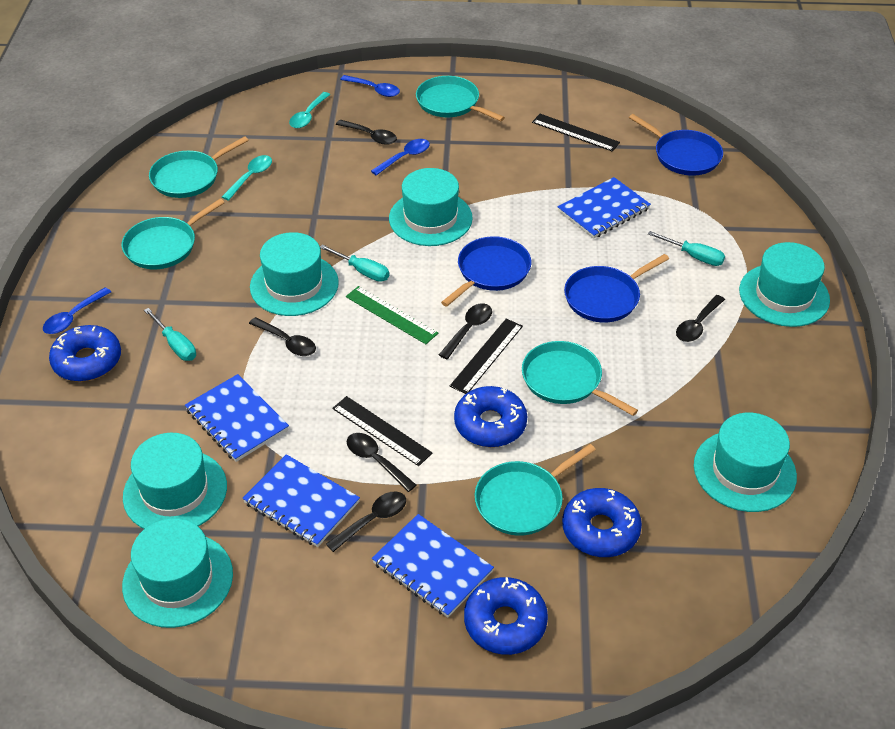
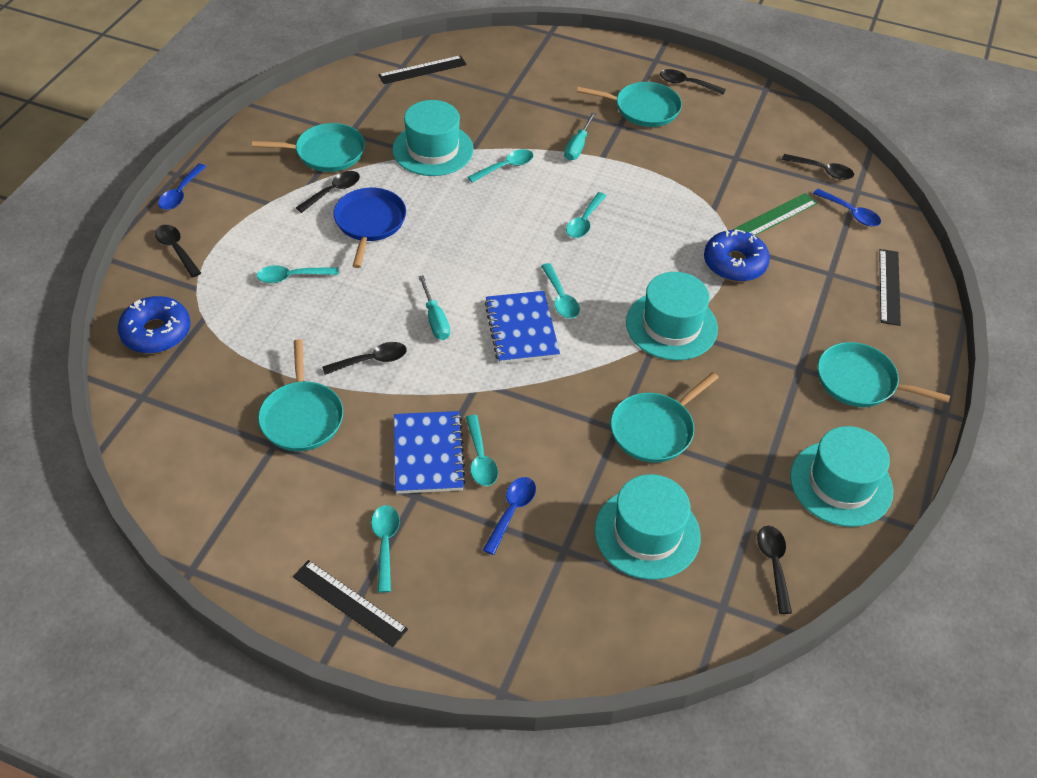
blue donut: [49,325,121,382] [454,386,527,447] [464,577,548,655] [562,488,642,557] = 4 -> [118,296,191,354] [704,230,770,282] = 2
blue notebook: [185,374,289,462] [242,454,360,547] [372,514,494,618] [558,177,651,239] = 4 -> [394,411,466,494] [484,291,560,364] = 2
blue pan: [441,236,531,307] [564,254,669,322] [629,114,723,176] = 3 -> [333,188,406,268] = 1
turquoise hat: [122,518,233,628] [123,433,227,529] [250,232,339,316] [389,168,473,246] [694,413,797,512] [739,242,830,327] = 6 -> [392,100,474,176] [595,474,701,580] [626,272,718,360] [790,426,893,527] = 4
turquoise screwdriver: [144,308,196,361] [320,244,389,282] [648,231,725,266] = 3 -> [418,275,450,340] [564,112,596,160] = 2
turquoise spoon: [222,155,272,201] [289,92,330,128] = 2 -> [256,265,339,283] [371,505,400,593] [466,415,498,486] [468,149,534,183] [541,263,580,318] [566,192,606,238] = 6

